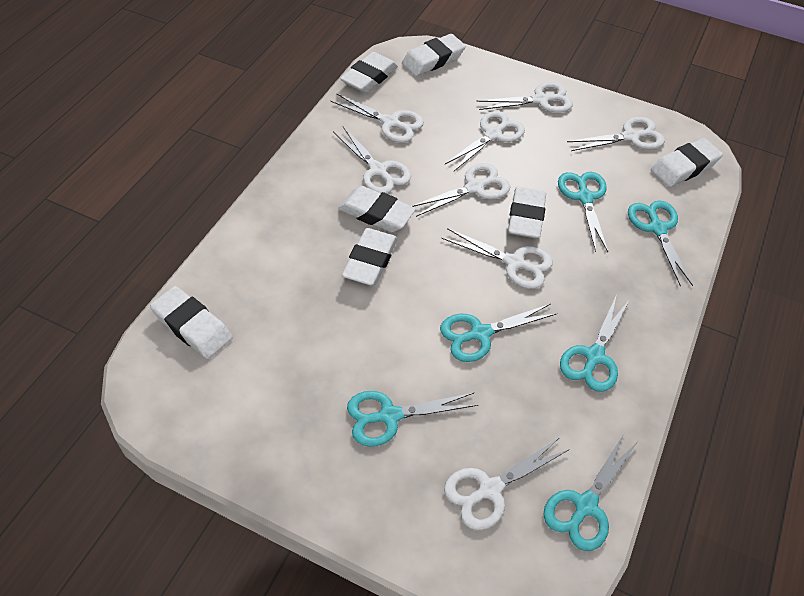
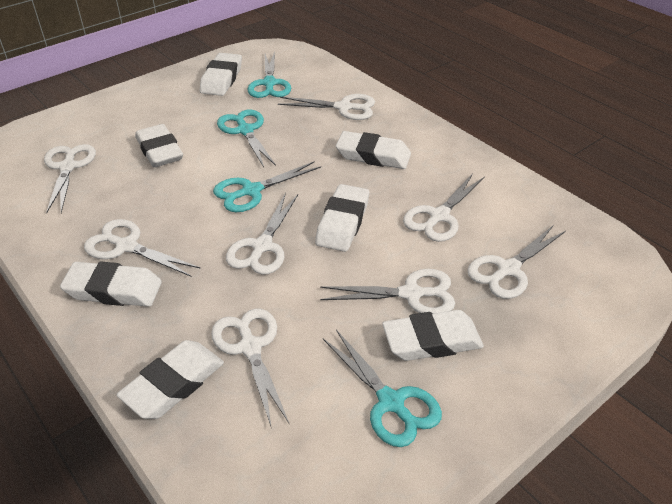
turquoise scissors: [347,391,478,447] [440,304,558,362] [543,434,637,551] [558,172,608,252] [560,294,630,392] [628,200,693,287] = 6 -> [213,161,321,212] [217,109,276,167] [247,51,291,98] [323,330,442,447] = 4

